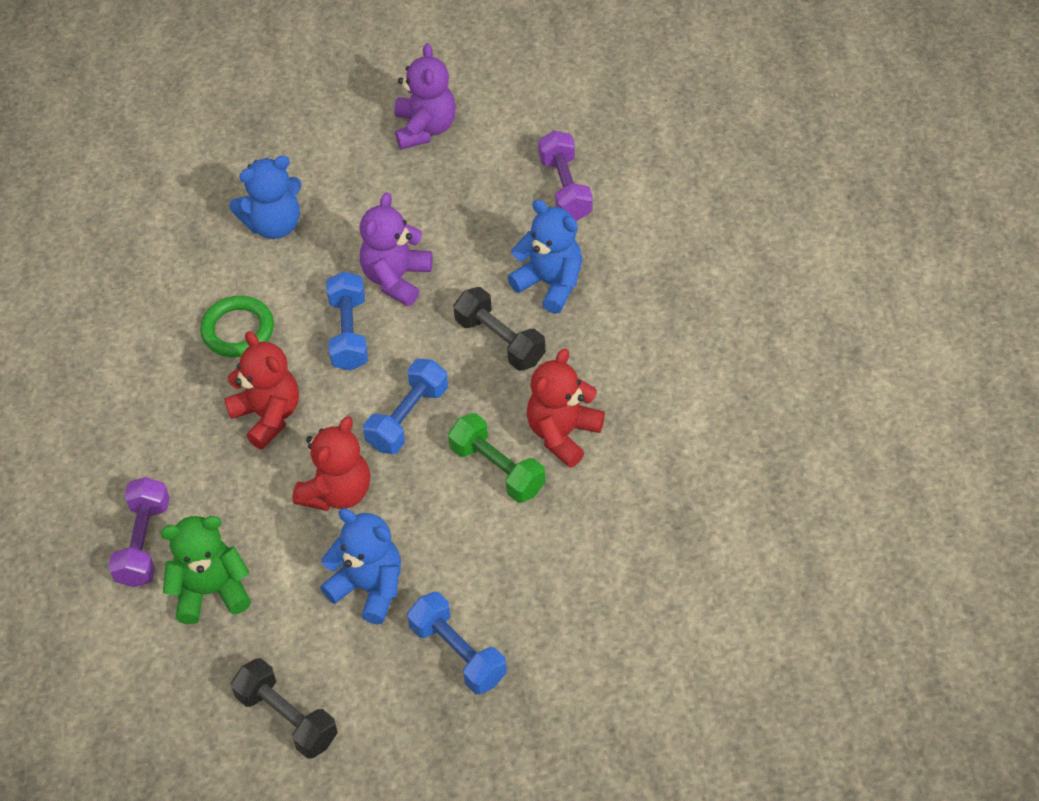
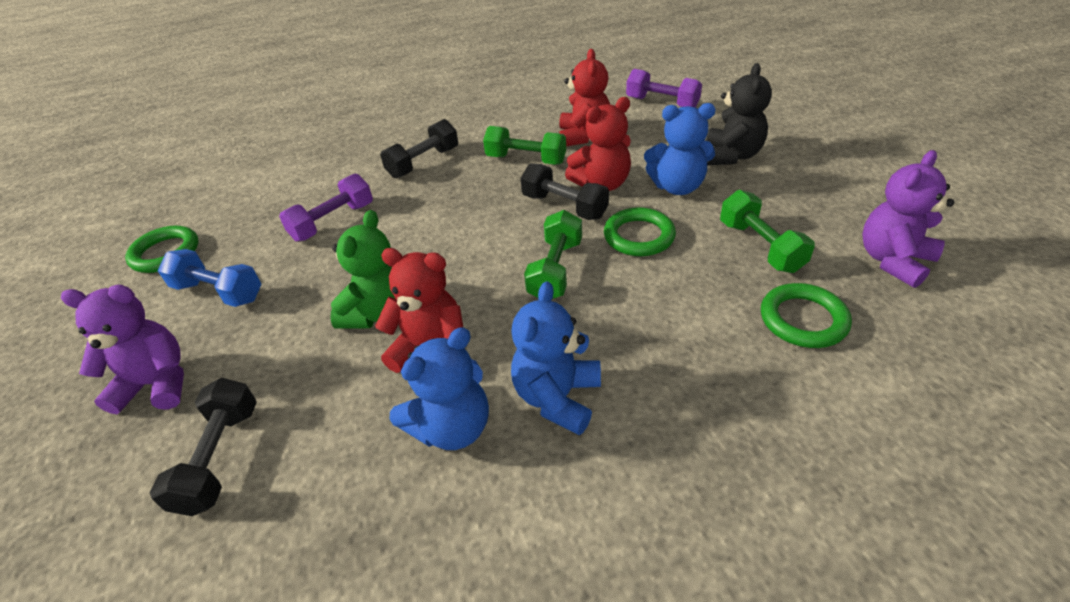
black dumbbell: [231,658,338,759] [453,287,546,371] = 2 -> [149,378,257,516] [380,119,458,178] [520,163,609,220] = 3
black teddy bear: none = 0 -> [706,63,772,165] = 1
blue dumbbell: [326,271,368,371] [363,359,448,454] [407,592,507,694] = 3 -> [158,249,261,307] = 1
green dumbbell: [448,413,546,503] = 1 -> [483,126,566,165] [524,210,582,299] [720,190,815,273] = 3
green ring: [200,296,274,357] = 1 -> [125,226,198,273] [604,207,676,256] [761,283,852,348] = 3

